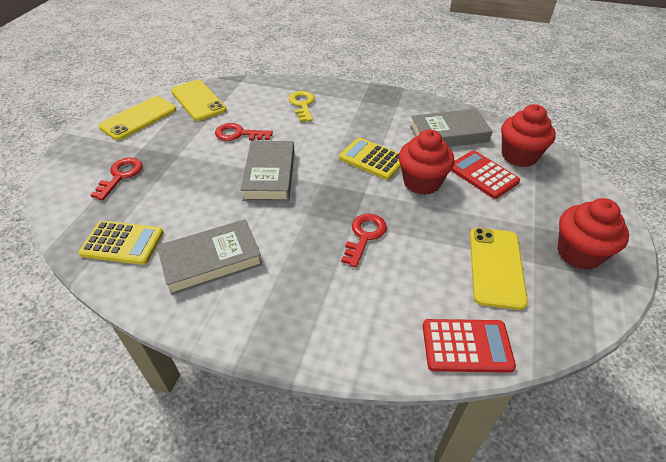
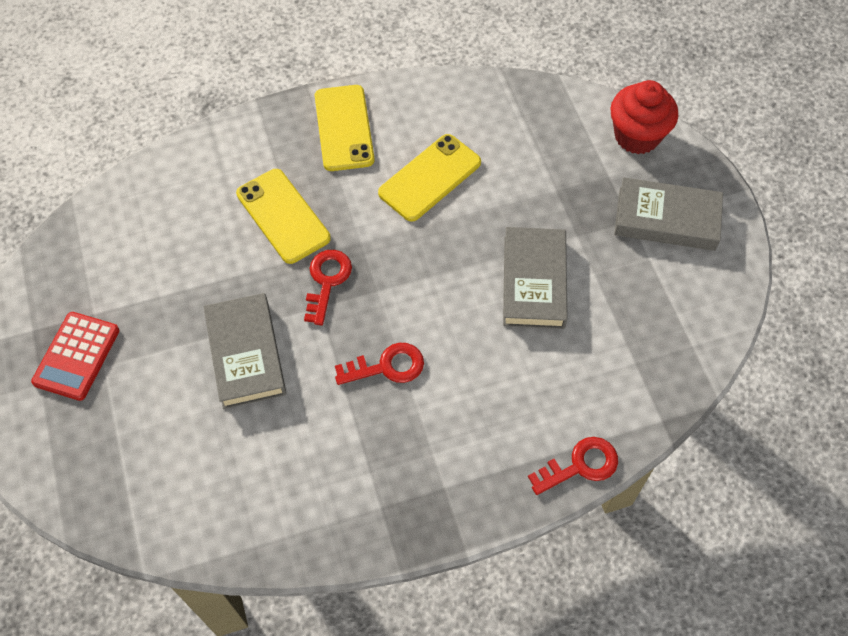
red calculator: [423,319,516,373] [451,150,520,199] = 2 -> [31,312,119,401] = 1
red cupcake: [399,129,455,195] [501,104,556,167] [557,198,629,270] = 3 -> [610,80,678,154] = 1
yellow calculator: [79,221,164,265] [339,138,401,180] = 2 -> none = 0
yellow key: [289,91,315,122] = 1 -> none = 0

